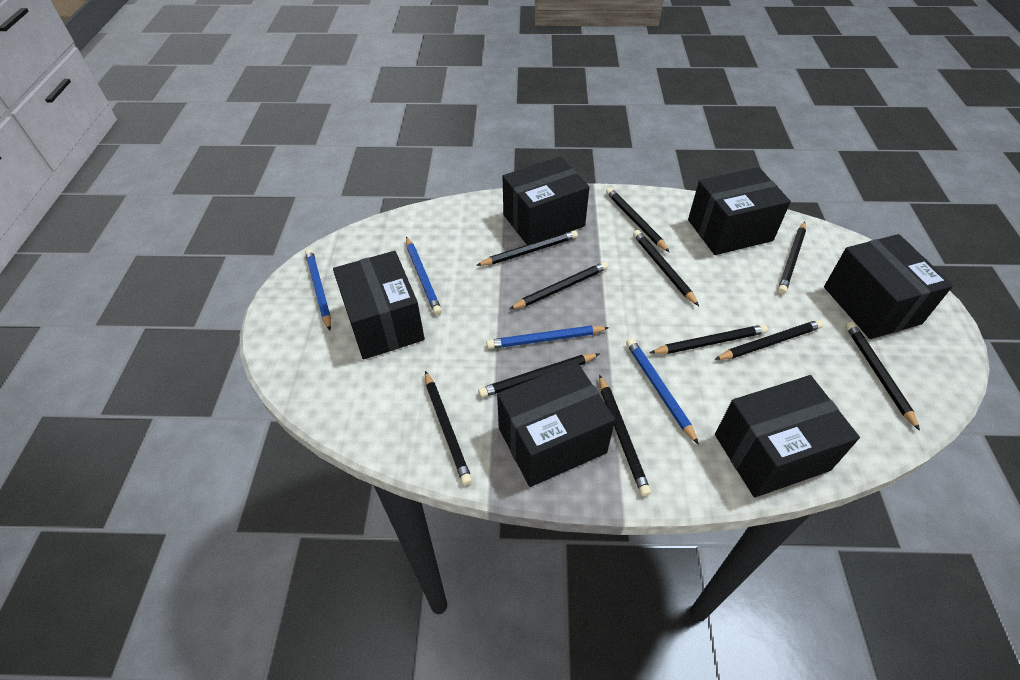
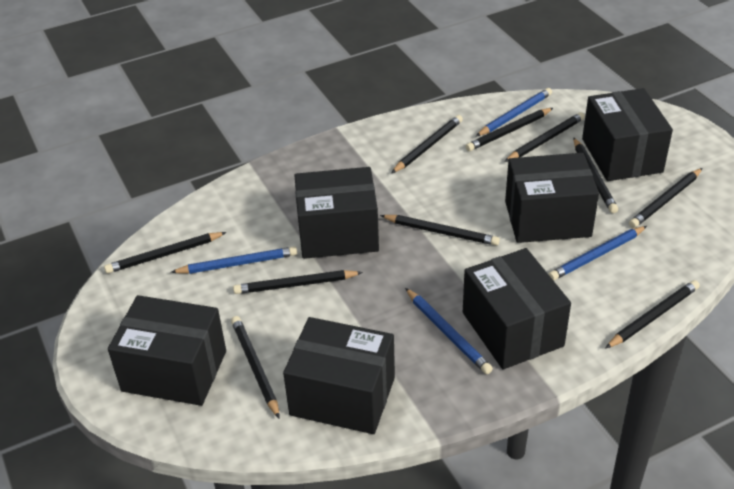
black pencil: [425,371,472,485] [476,230,578,266] [478,353,599,398] [509,262,608,310] [599,374,651,497] [606,187,669,252] [633,230,699,306] [649,324,768,354] [714,320,824,360] [778,221,806,294] [846,322,920,431] = 11 -> [104,232,227,273] [231,316,279,418] [233,270,363,294] [380,215,500,246] [391,115,463,173] [465,108,553,151] [504,112,585,162] [573,137,618,213] [605,280,700,349] [629,168,703,228] = 10

